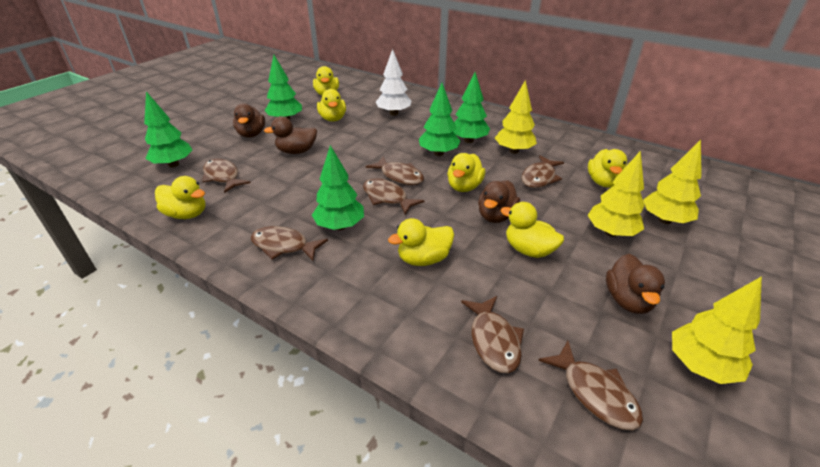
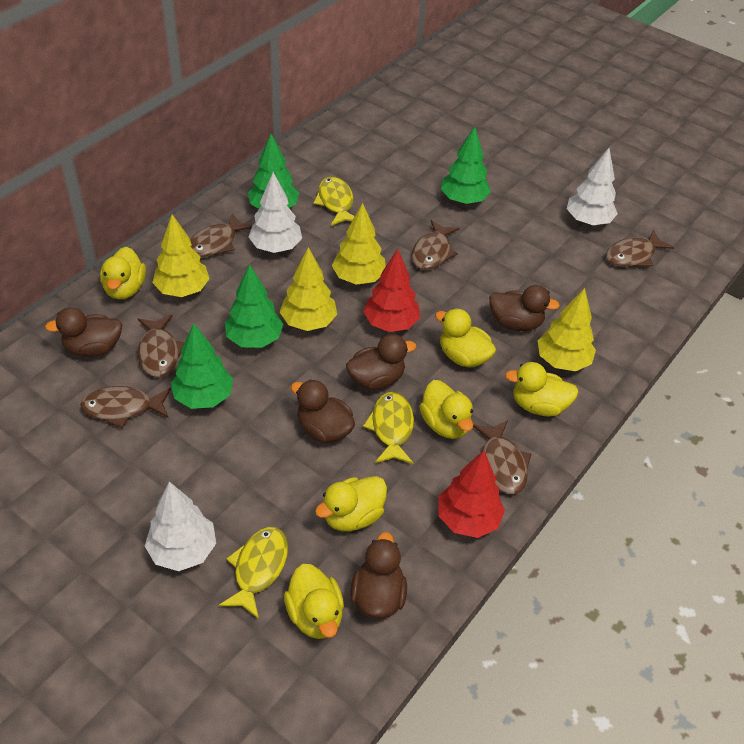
brown duck: [233,103,265,138] [264,116,317,154] [478,180,520,223] [606,254,665,314] = 4 -> [45,308,122,357] [291,379,355,443] [346,334,416,390] [350,532,407,619] [489,285,560,331] = 5
brown fish: [202,159,251,193] [251,226,328,261] [363,178,424,215] [366,157,424,185] [461,296,524,373] [521,155,564,188] [538,341,643,430] = 7 -> [80,386,171,428] [138,315,185,377] [190,213,253,258] [412,220,460,270] [473,420,531,494] [606,229,674,267] = 6
green tree: [144,91,192,167] [265,55,302,120] [312,145,364,230] [419,83,460,156] [453,72,490,143] = 5 -> [171,323,233,409] [225,264,283,348] [248,134,299,209] [441,126,491,204] = 4
red tree: none = 0 -> [363,249,420,332] [438,450,505,538] = 2
white tree: [376,49,411,116] = 1 -> [145,482,216,571] [248,172,302,253] [567,148,618,225] = 3
yellow duck: [155,176,205,219] [313,66,339,95] [317,89,346,122] [388,218,454,266] [447,153,485,192] [500,202,564,258] [588,149,627,188] = 7 -> [100,247,146,300] [284,564,344,639] [315,476,387,531] [419,380,473,439] [435,308,496,367] [505,362,579,417] = 6
yellow fish: none = 0 -> [219,527,288,619] [313,177,355,226] [363,392,414,464] = 3

